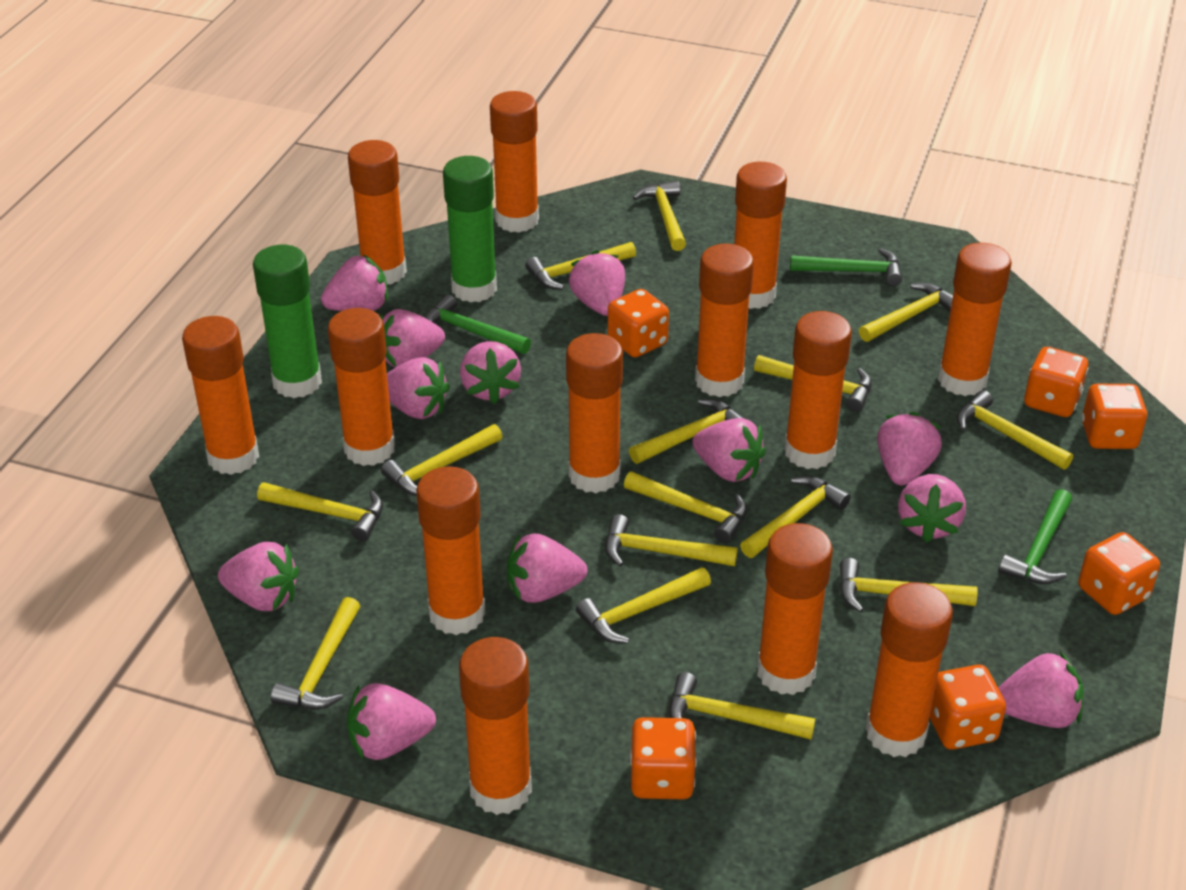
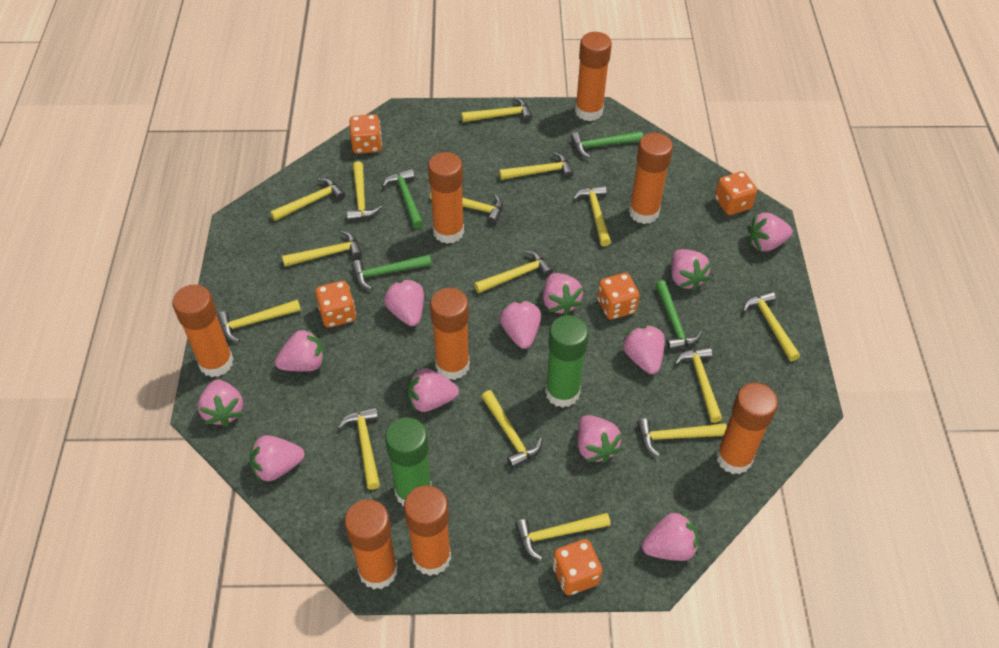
green hammer: [426,294,531,354] [790,248,902,286] [998,489,1072,584] = 3 -> [351,254,432,290] [382,169,424,229] [571,131,643,158] [655,280,703,351] = 4
orange dice: [608,289,669,358] [630,717,697,799] [929,665,1006,749] [1024,347,1089,417] [1078,532,1160,615] [1082,384,1147,449] = 6 -> [315,281,356,328] [349,114,382,154] [553,539,602,595] [597,273,640,320] [715,171,757,215] = 5
orange glue stick: [182,316,259,475] [328,308,395,466] [348,140,407,285] [416,466,486,635] [459,637,532,815] [490,91,539,233] [566,333,623,493] [695,244,754,397] [734,162,787,309] [757,523,833,695] [784,311,852,469] [866,582,953,757] [938,243,1012,396] = 13 -> [172,284,234,377] [344,499,398,589] [404,485,451,576] [428,152,464,244] [430,288,470,380] [575,32,612,121] [629,133,673,224] [716,383,778,474] = 8

